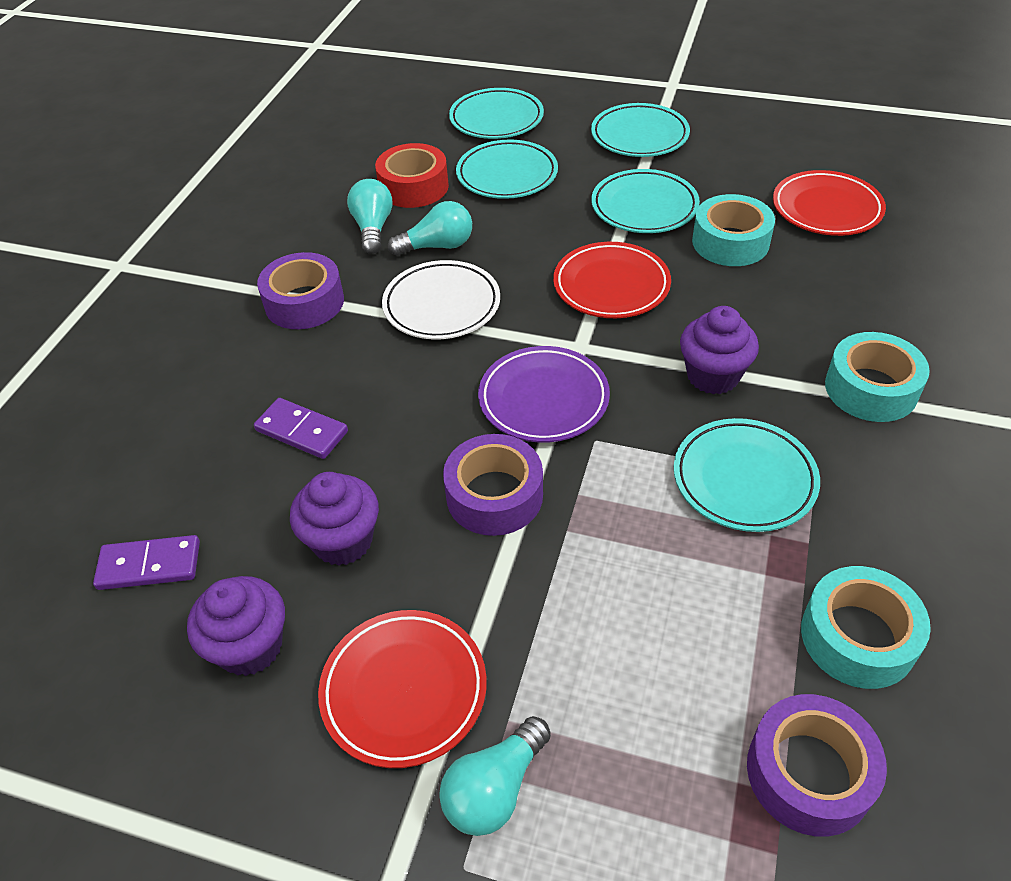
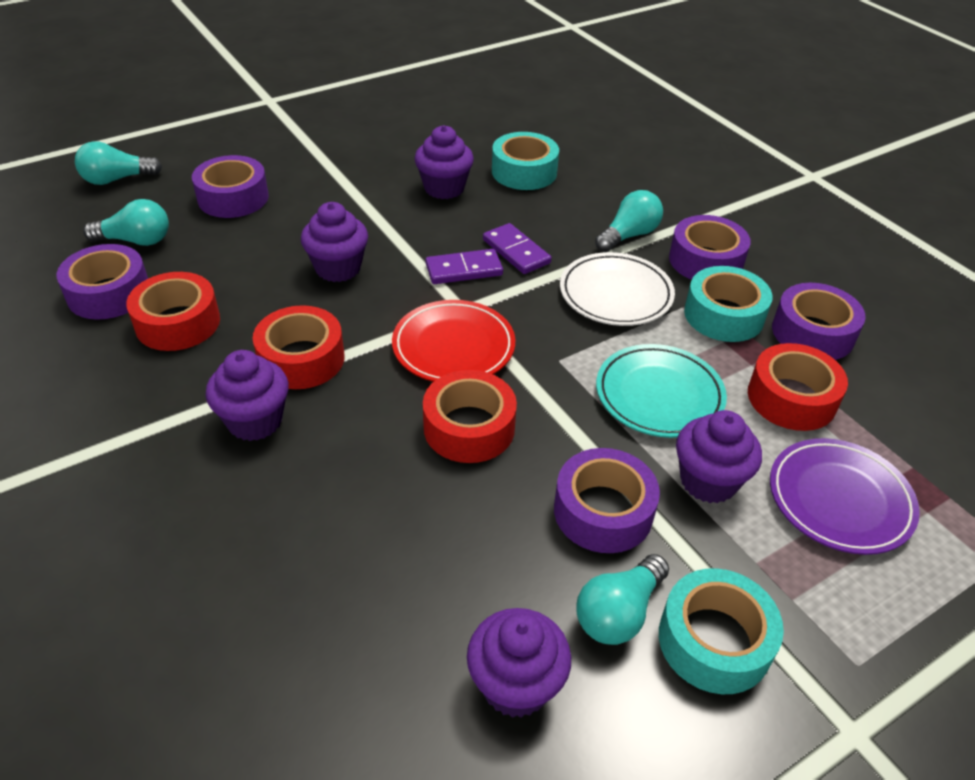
purple cupcake: [187,576,285,676] [290,472,379,566] [680,306,759,394] = 3 -> [206,350,289,441] [301,202,368,282] [414,125,474,199] [467,608,571,718] [676,410,762,503] = 5
purple tape: [257,252,344,329] [443,434,543,536] [747,694,887,837] = 3 -> [56,244,148,320] [192,155,269,218] [554,448,660,553] [669,215,751,280] [772,283,866,360] = 5
red plate: [318,610,487,768] [553,242,671,318] [773,170,886,236] = 3 -> [392,300,515,382] = 1
red tape: [375,143,449,208] = 1 -> [126,272,220,351] [253,305,344,389] [423,370,517,463] [748,343,848,431] = 4
turquoise light bulb: [347,179,393,254] [388,201,472,256] [439,716,551,836] = 3 -> [75,141,162,185] [83,199,169,246] [576,554,669,645] [595,190,663,252] = 4
turquoise plate: [449,88,544,139] [456,140,558,199] [591,103,690,157] [591,169,700,233] [674,418,820,532] = 5 -> [596,344,727,438] = 1

